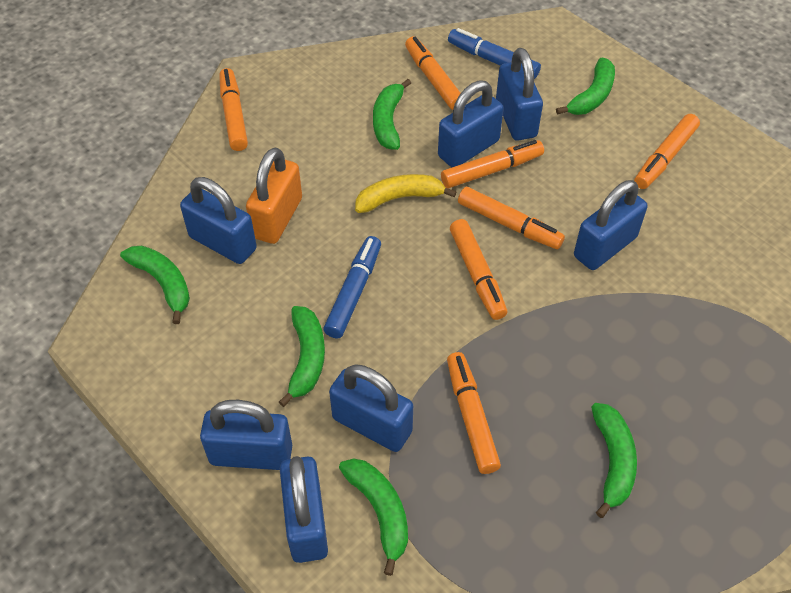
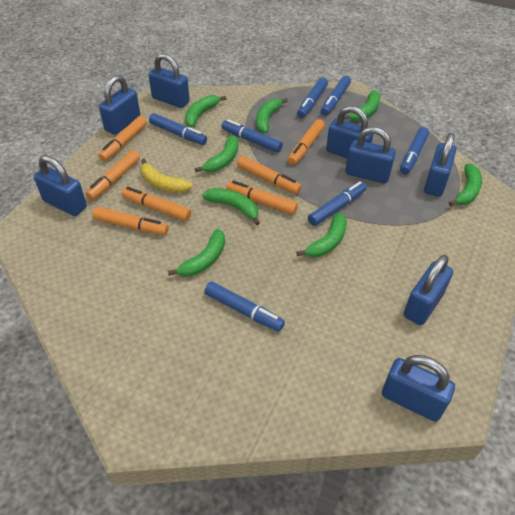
blue marker: [323,236,381,338] [448,28,541,79] = 2 -> [149,113,207,145] [204,281,285,332] [221,119,283,152] [297,78,328,118] [308,181,367,226] [321,76,351,116] [400,127,429,174] = 7
blue padlock: [180,177,257,264] [200,400,292,470] [280,456,328,563] [329,364,413,452] [438,80,504,167] [496,48,543,141] [574,180,647,270] = 7 -> [34,155,87,216] [99,75,140,135] [148,53,190,108] [326,106,373,158] [345,127,396,184] [382,355,455,422] [404,255,453,325] [424,133,456,197] = 8
green banana: [120,246,190,324] [279,306,325,407] [339,458,408,576] [373,79,411,150] [556,57,615,115] [591,403,637,518] = 6 -> [168,229,225,277] [185,95,226,128] [195,135,239,172] [202,188,260,225] [256,98,288,133] [296,212,347,257] [344,90,380,121] [449,163,482,206] = 8
orange padlock: [246,148,302,244] = 1 -> none = 0

